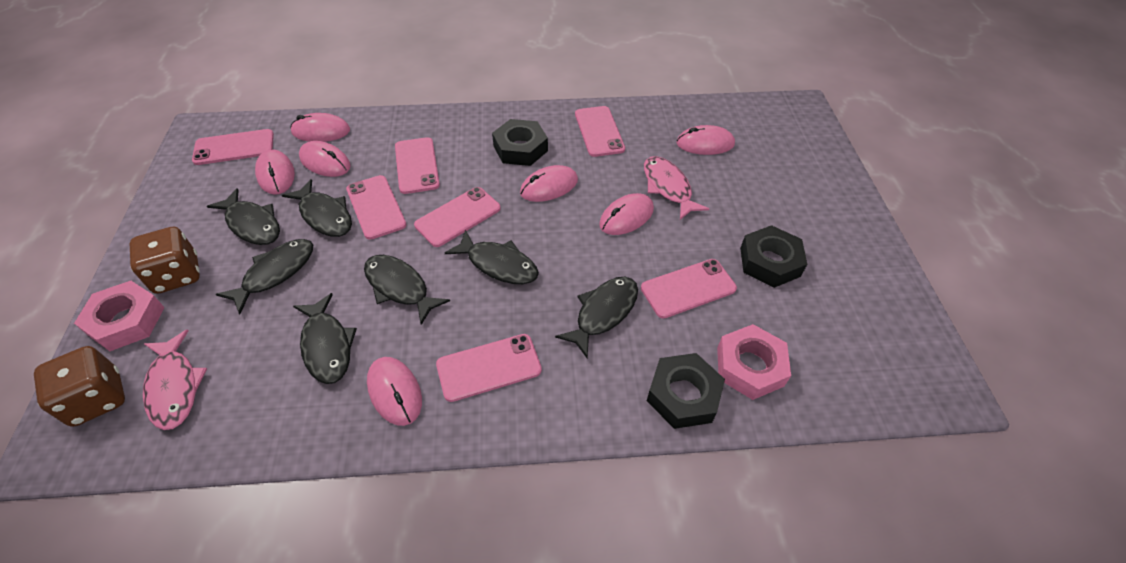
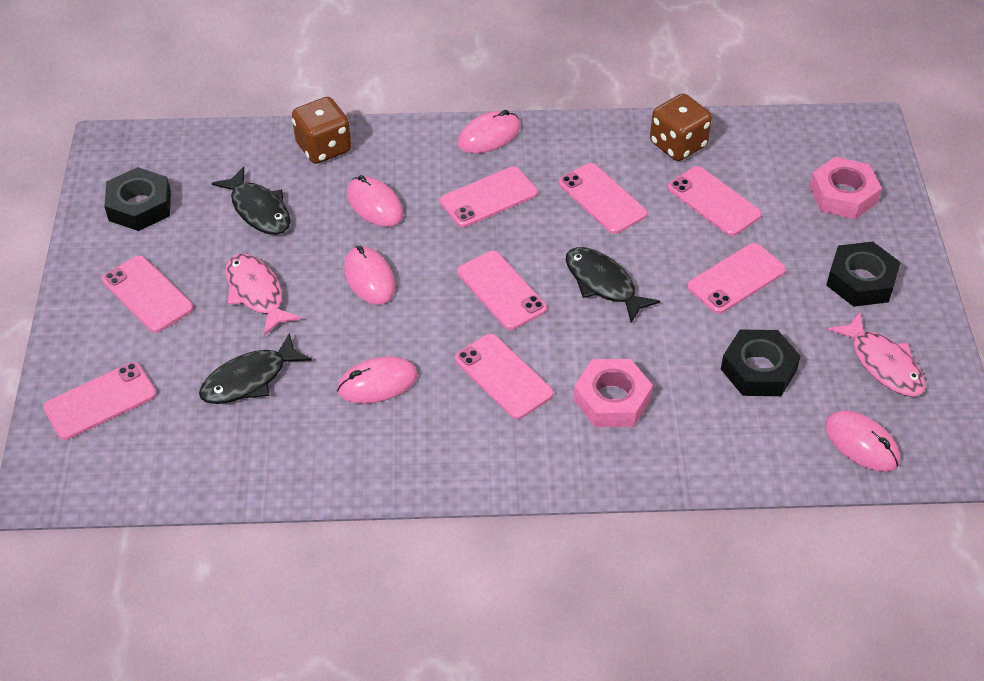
black fish: [207,188,280,245] [216,239,313,314] [282,179,352,237] [293,293,357,384] [364,255,450,325] [445,230,539,284] [555,277,638,358] = 7 -> [199,333,312,404] [211,167,290,235] [566,247,660,323] = 3
pink mouse: [255,150,295,195] [290,113,350,142] [299,141,351,177] [367,357,422,426] [520,165,578,202] [599,193,654,235] [676,125,735,155] = 7 -> [337,356,417,404] [344,246,395,305] [347,175,403,227] [458,110,520,153] [825,410,900,472] = 5
pink phone: [192,129,274,165] [346,175,406,240] [395,137,440,194] [414,187,501,247] [436,334,542,402] [575,106,625,157] [641,259,737,319] = 7 -> [43,362,156,440] [102,256,193,333] [440,166,537,227] [455,334,553,419] [457,251,547,330] [559,163,647,234] [668,166,762,236] [687,243,786,314] = 8

